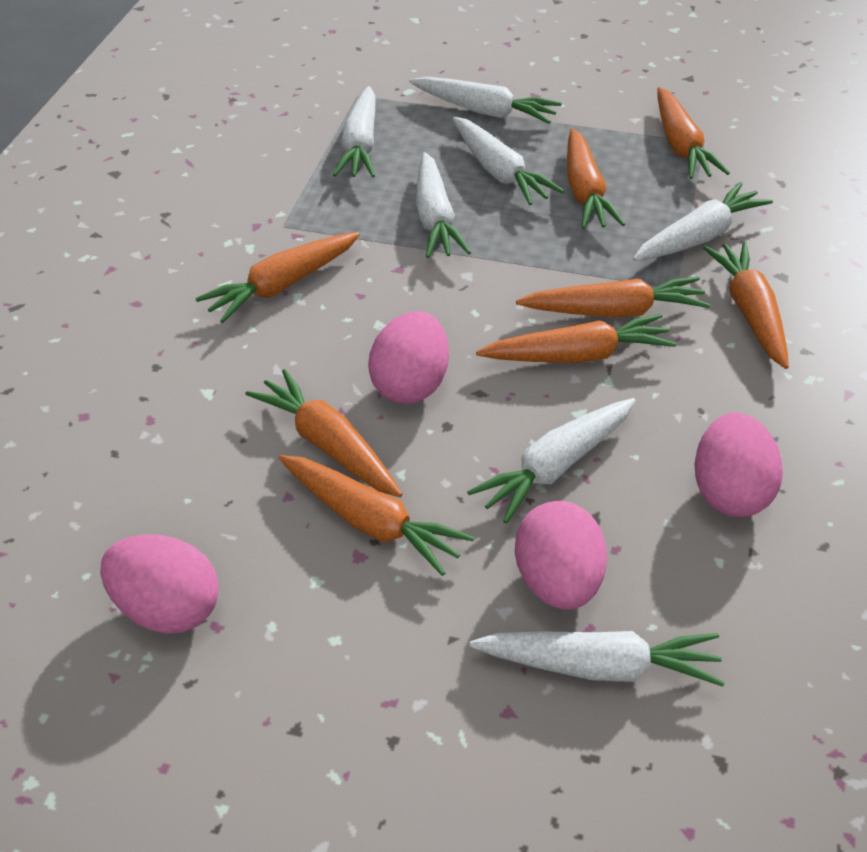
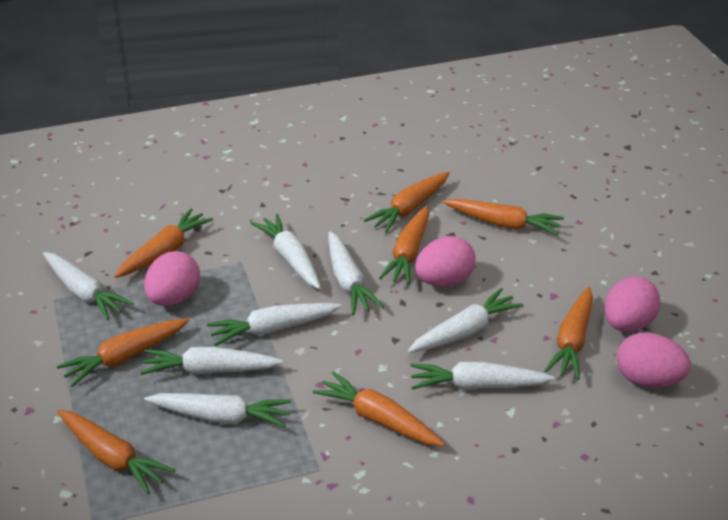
white carrot: [333,86,375,177] [409,77,562,124] [416,152,471,258] [453,117,564,205] [467,398,636,524] [470,631,725,687] [633,182,773,261] = 7 -> [43,252,134,320] [140,347,283,375] [144,393,291,428] [207,303,342,346] [251,214,321,289] [328,231,384,315] [408,288,523,353] [411,362,555,390] = 8

